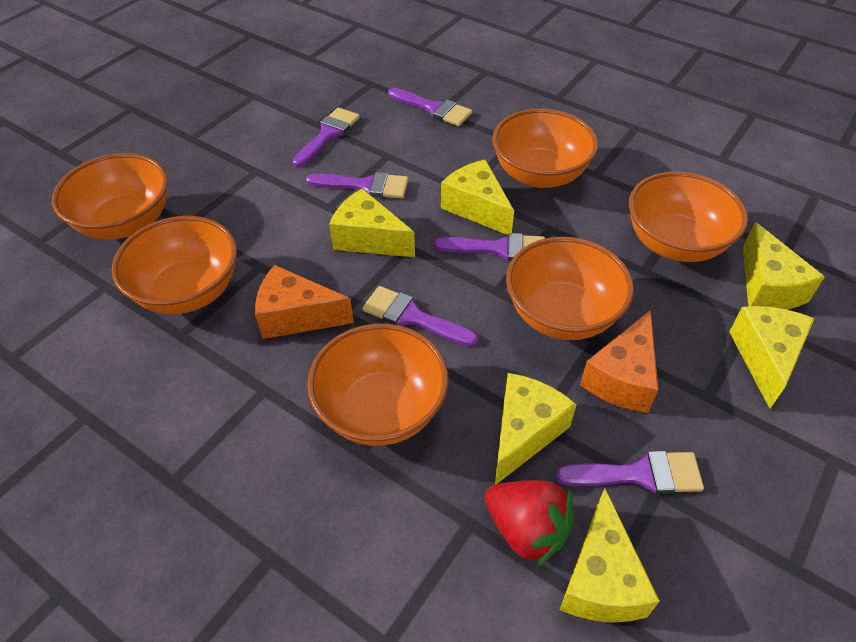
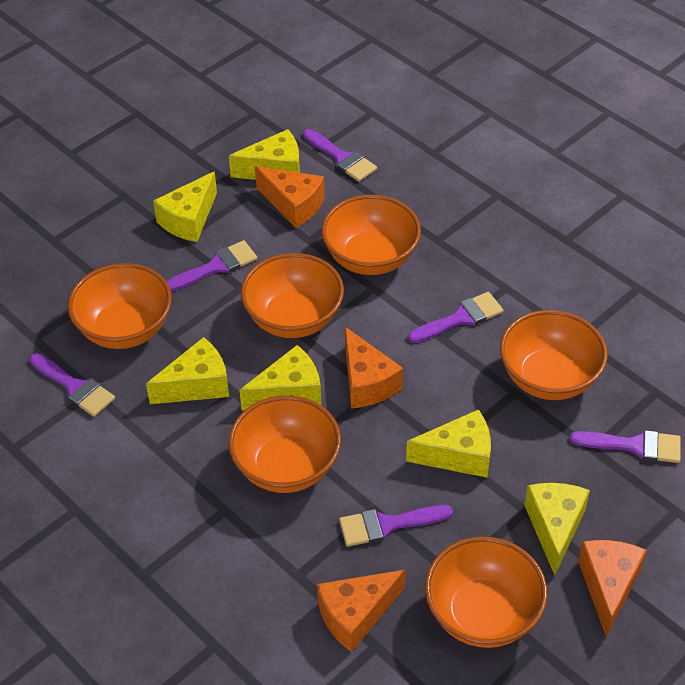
orange cheese: [255,265,354,339] [580,310,659,413] = 2 -> [255,166,325,228] [317,569,406,652] [345,327,403,409] [578,540,647,637] = 4
red strawberry: [485,480,575,567] = 1 -> none = 0

